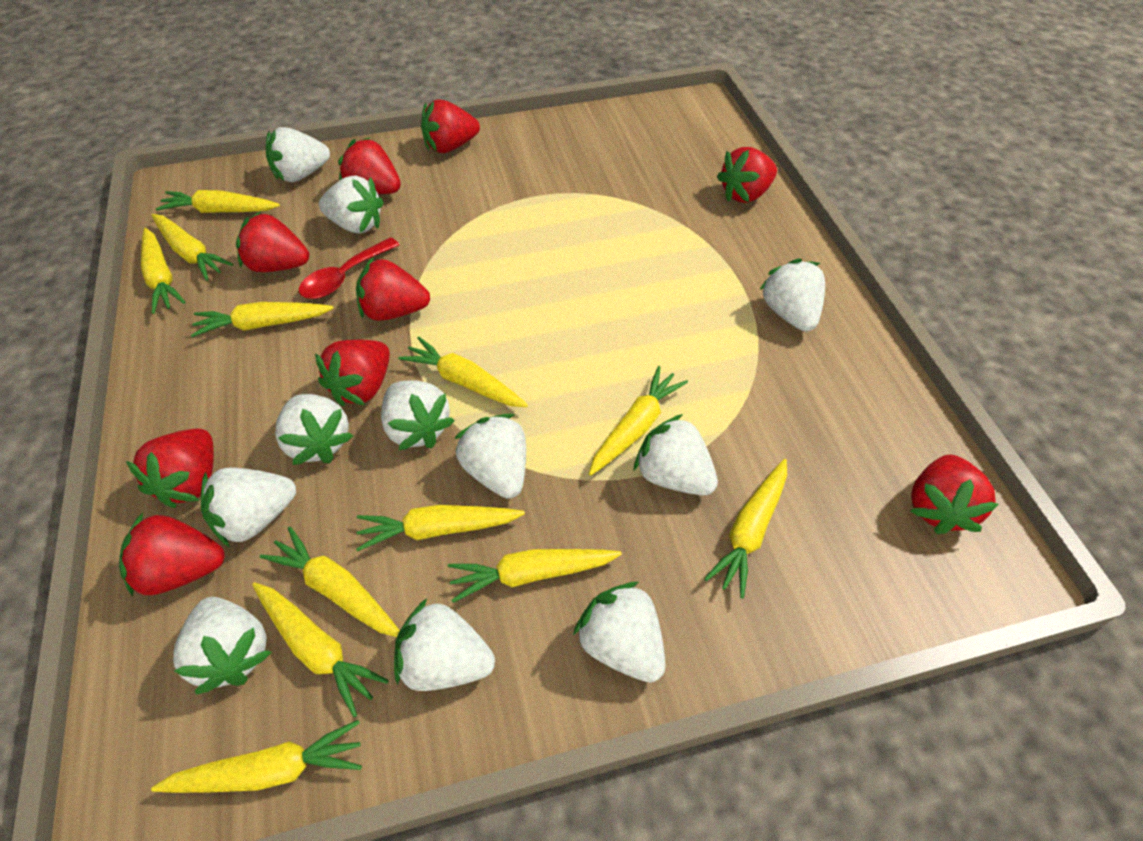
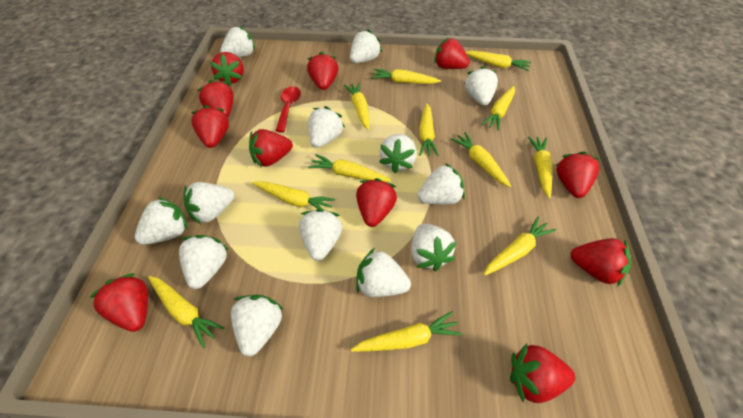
red strawberry: [119,513,225,597] [126,429,214,508] [236,211,309,272] [315,340,390,406] [338,137,401,194] [356,258,430,321] [421,100,480,153] [717,147,777,203] [910,454,999,534] = 9 -> [89,273,148,332] [191,105,229,148] [198,80,234,117] [210,52,244,86] [249,129,293,167] [307,52,339,90] [356,178,397,227] [434,38,470,69] [510,343,576,403] [556,152,599,198] [571,238,631,287] = 11
white strawberry: [173,597,272,694] [201,467,296,548] [266,127,330,182] [275,394,353,465] [319,176,383,233] [381,380,455,450] [394,599,495,691] [454,414,526,499] [573,582,666,683] [634,414,718,495] [759,258,825,332] = 11 -> [135,197,188,245] [179,235,229,289] [184,182,234,224] [220,26,255,57] [231,295,283,357] [299,209,342,261] [308,106,345,148] [350,30,382,63] [356,248,411,297] [379,134,417,173] [411,224,457,272] [418,163,465,205] [464,66,498,106] = 13

